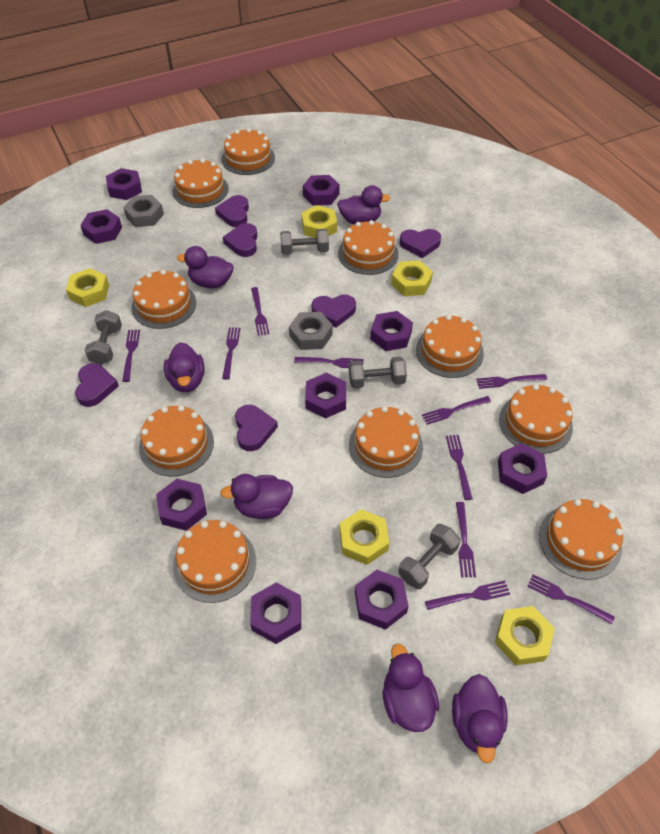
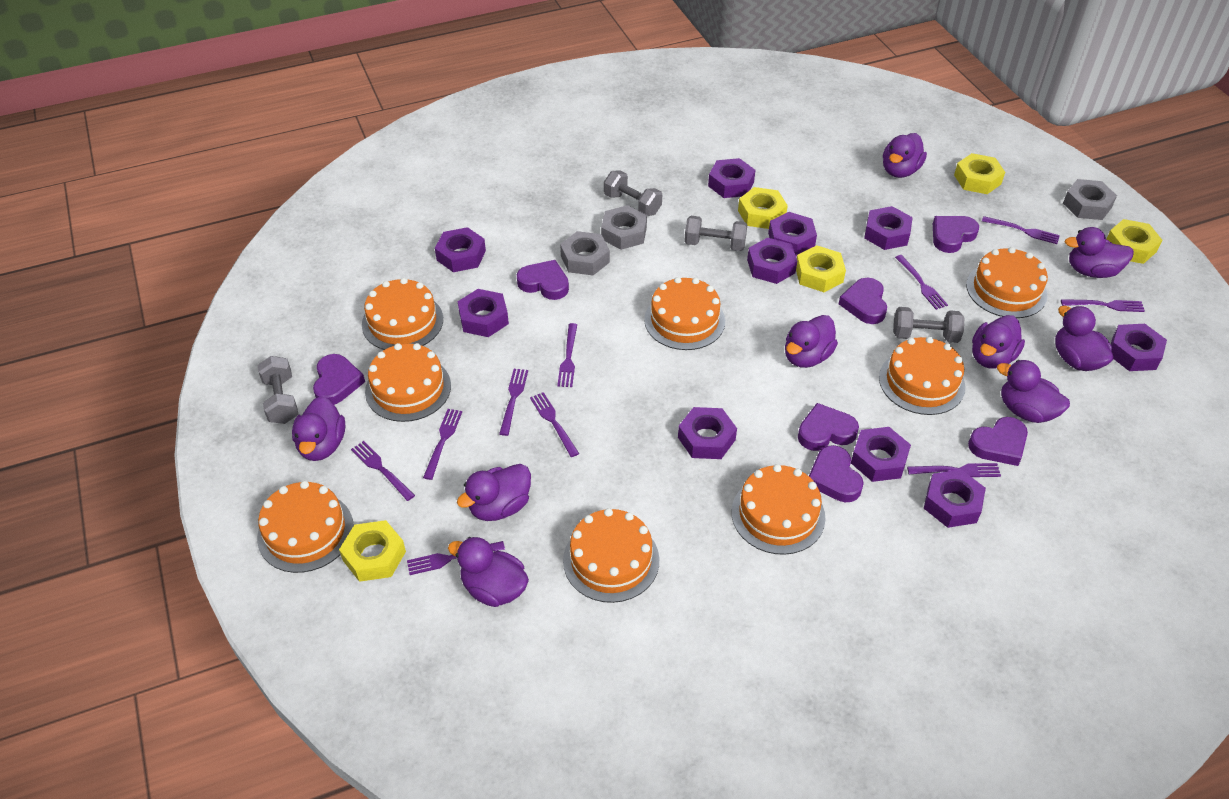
grey nut: [123,195,164,227] [289,312,333,350] = 2 -> [560,231,610,276] [601,205,647,250] [1063,179,1117,220] = 3
orange cake: [131,270,196,329] [139,405,214,476] [172,159,228,208] [173,520,256,603] [221,128,275,175] [338,220,399,275] [349,406,423,478] [416,315,484,378] [499,384,573,454] [539,499,623,580] = 10 -> [257,481,354,573] [362,278,443,350] [365,343,451,422] [563,508,659,603] [644,277,725,350] [731,464,825,555] [879,337,966,415] [966,247,1048,318] = 8
purple duck: [164,342,205,392] [177,246,234,288] [220,474,293,519] [337,185,390,224] [382,644,439,732] [452,674,508,763] = 6 -> [292,396,345,461] [448,537,529,607] [457,464,531,521] [785,315,838,368] [883,133,927,178] [972,315,1025,369] [997,360,1070,423] [1055,306,1113,371] [1065,227,1134,278] = 9
purple heart: [75,363,119,407] [215,195,249,227] [223,223,257,257] [235,405,278,451] [312,295,356,327] [399,229,441,258] = 6 -> [313,354,365,405] [517,260,569,300] [798,403,859,451] [809,445,864,502] [839,278,887,324] [933,216,979,253] [968,417,1028,466] = 7
purple nut: [80,209,122,244] [106,168,142,200] [156,479,207,531] [250,583,301,644] [303,175,340,206] [305,373,346,419] [355,570,409,630] [370,311,413,351] [498,443,547,494] = 9 -> [435,227,486,272] [458,289,509,337] [678,407,737,459] [708,158,755,198] [747,237,797,284] [768,212,817,256] [851,427,911,482] [864,206,913,250] [924,469,986,528] [1111,324,1167,371] = 10

